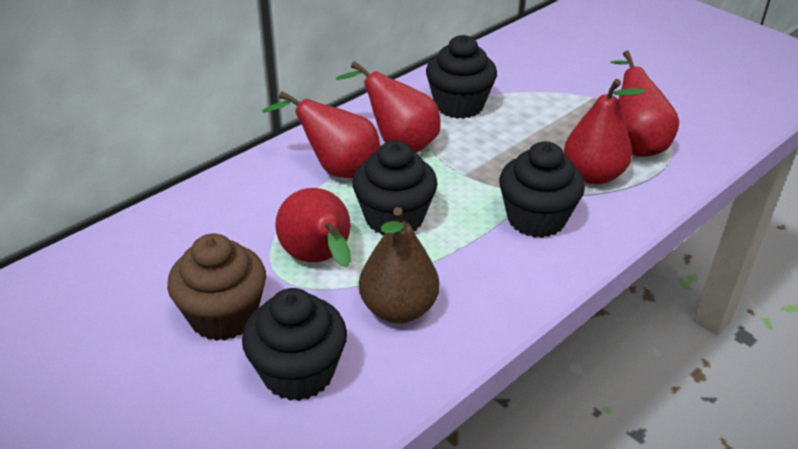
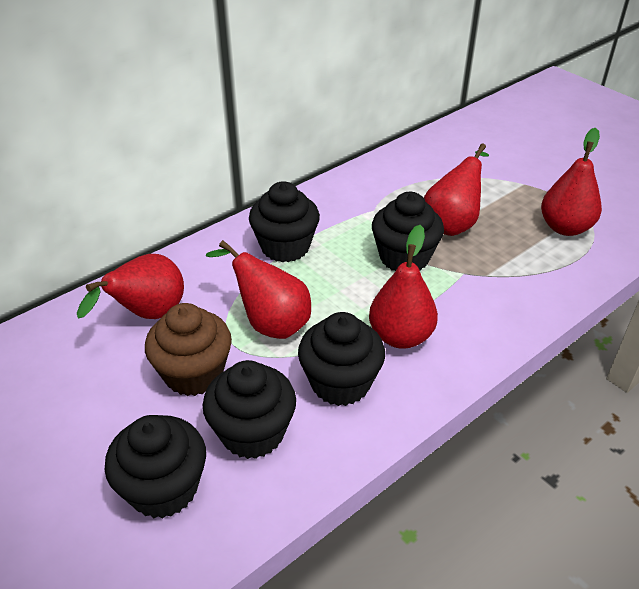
black cupcake: [242,288,347,401] [352,141,438,235] [426,35,497,119] [499,141,585,238] = 4 -> [105,415,206,519] [203,360,296,459] [249,181,320,262] [298,312,385,406] [372,192,444,271] = 5
brown pear: [359,207,439,323] = 1 -> none = 0

